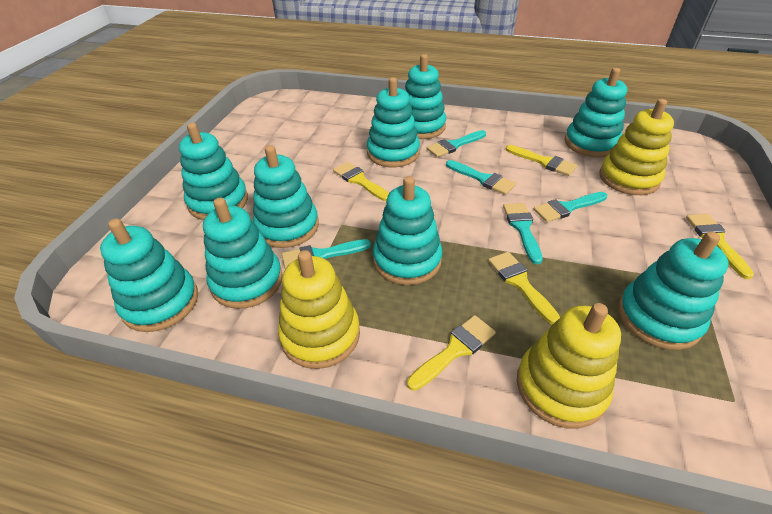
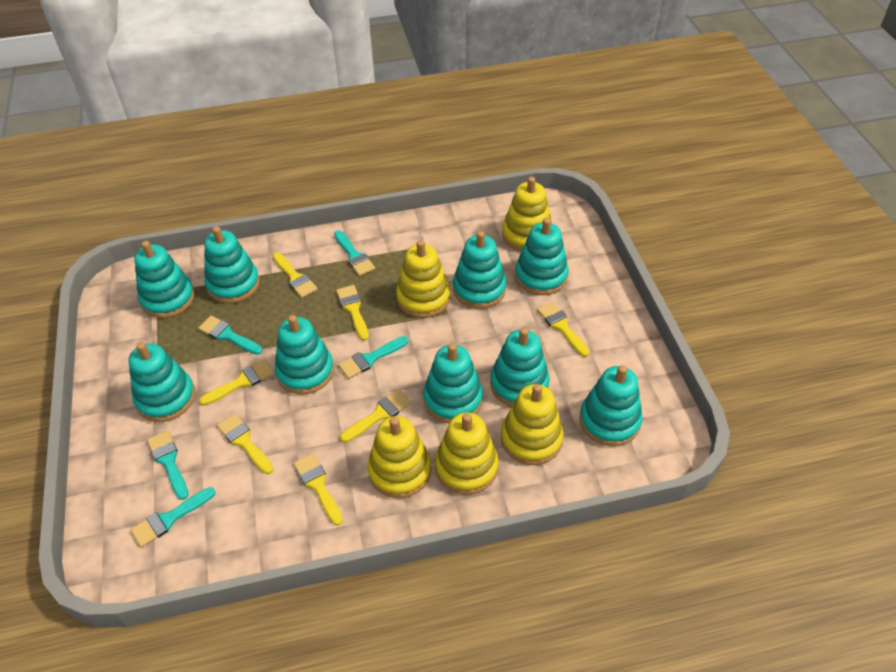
yellow brush: [333,162,389,201] [407,315,496,391] [488,252,560,325] [506,145,577,176] [686,214,754,279] = 5 -> [199,359,275,406] [217,414,274,474] [273,252,318,298] [294,453,343,526] [336,285,369,341] [340,389,411,443] [537,302,590,357] = 7
yellow stacking toy: [278,250,360,369] [517,303,621,428] [599,99,674,195] = 3 -> [368,416,432,498] [396,240,450,318] [435,412,499,495] [501,384,563,465] [502,177,552,252] = 5

